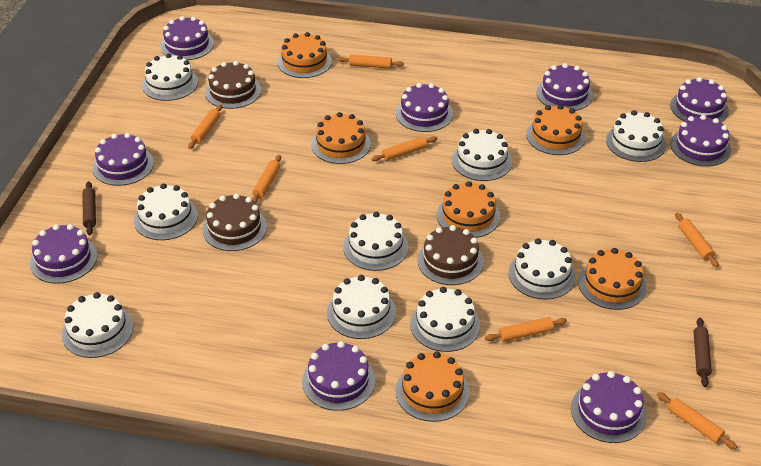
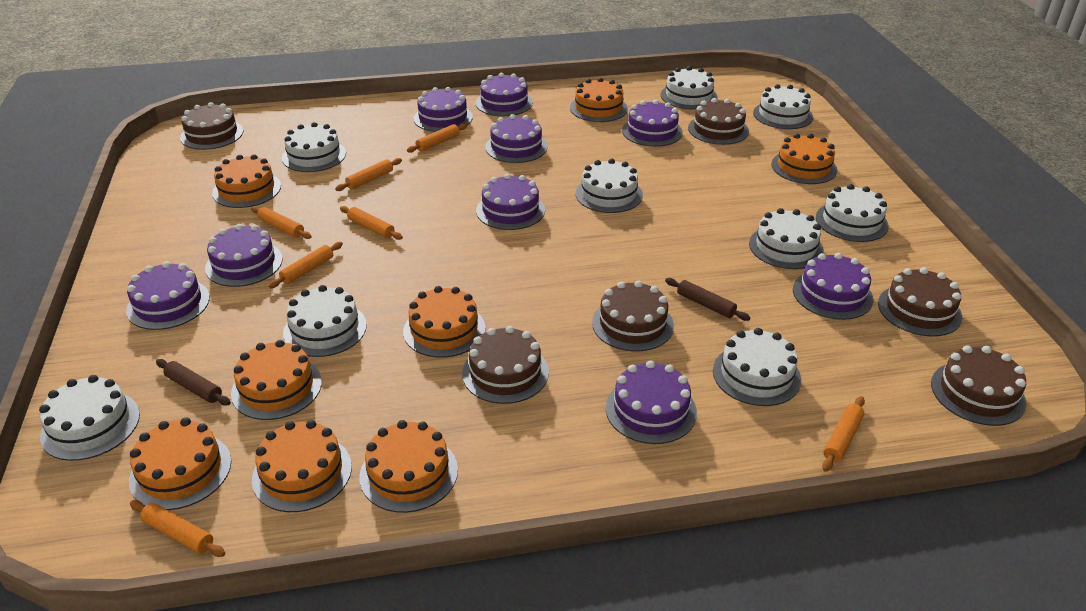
brown cake: [202,193,267,251] [205,61,261,109] [417,225,484,285] = 3 -> [180,102,243,150] [462,326,549,404] [592,280,674,352] [688,98,749,145] [878,267,962,336] [931,345,1026,426] = 6
orange cake: [277,32,332,78] [311,112,371,164] [396,351,470,422] [437,181,500,238] [526,104,586,155] [578,248,646,310] = 6 -> [129,418,231,510] [212,154,281,208] [231,340,322,420] [252,420,352,512] [360,420,458,513] [403,286,486,358] [570,78,628,122] [771,133,838,184] = 8

